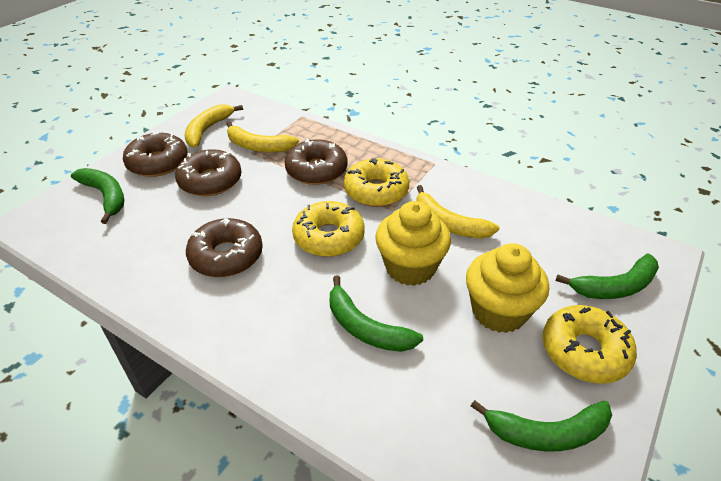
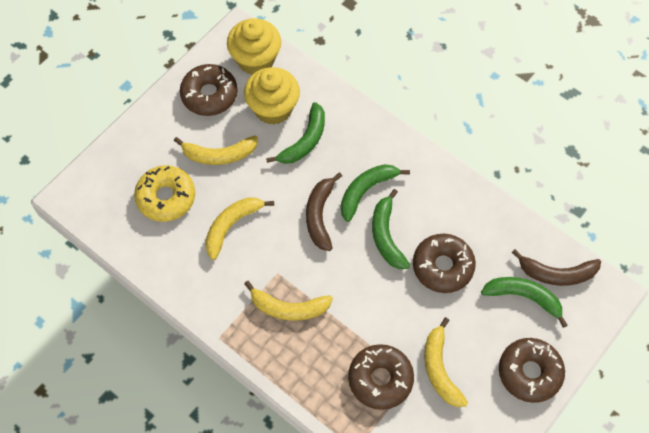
brown banana: none = 0 -> [306,172,342,251] [512,249,601,286] = 2
yellow banana: [185,104,243,148] [226,121,299,153] [416,185,499,239] = 3 -> [174,136,258,165] [205,197,274,260] [244,281,333,321] [424,317,468,407] = 4
yellow donut: [292,201,365,257] [344,158,409,207] [542,305,637,384] = 3 -> [134,165,195,222] = 1

